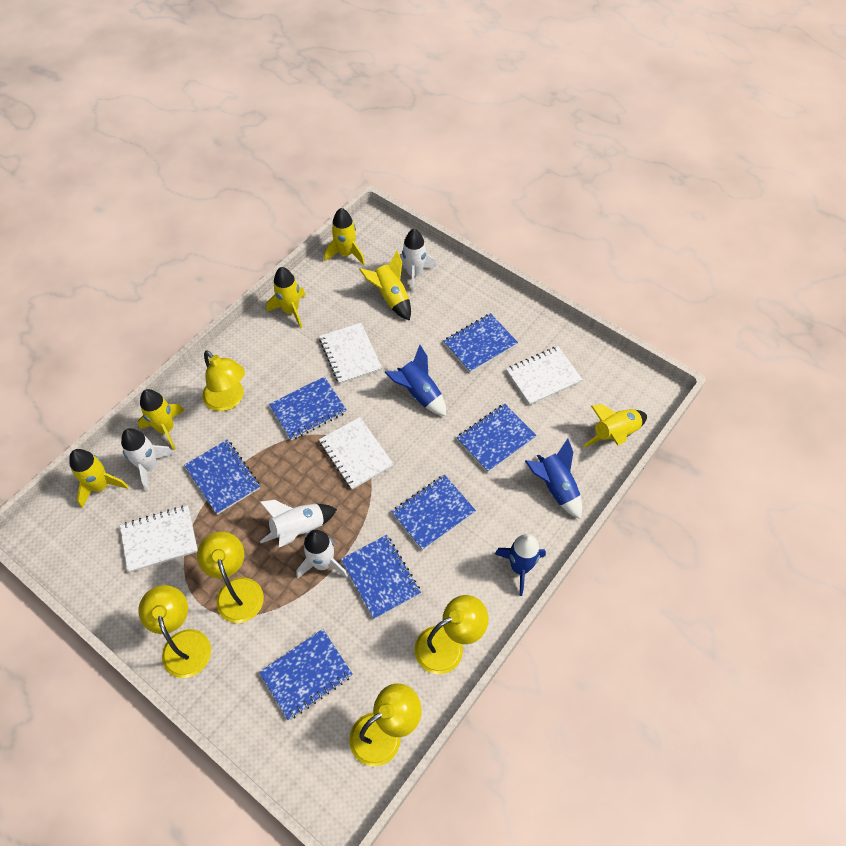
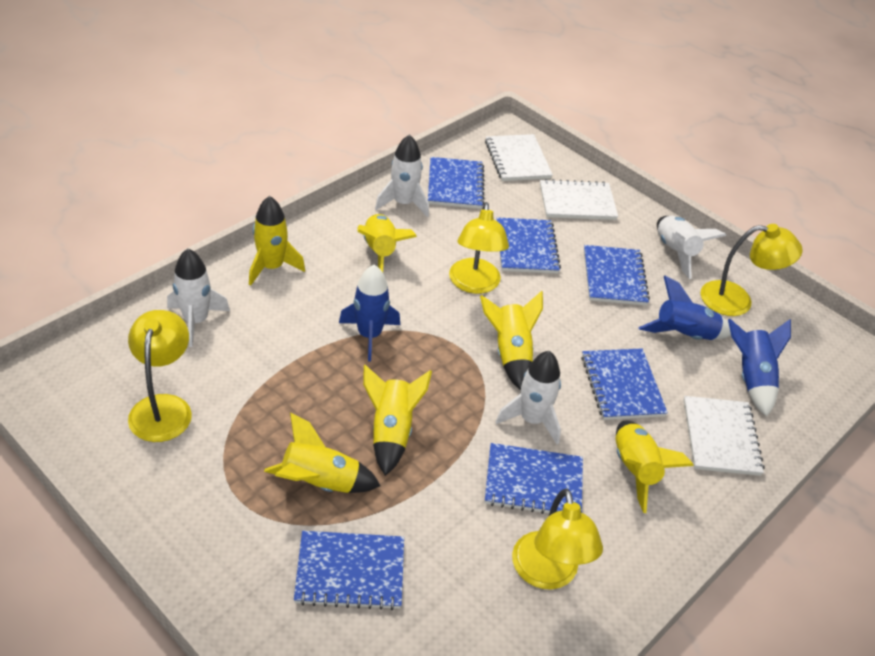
blue notebook: [184,440,260,515] [259,629,353,720] [269,377,347,440] [341,535,421,619] [391,475,476,550] [443,313,518,373] [456,404,537,472] = 7 -> [294,531,404,610] [428,157,484,209] [485,443,583,514] [496,217,561,274] [581,348,668,420] [584,245,650,306] = 6
white notebook: [120,505,198,573] [319,323,382,384] [319,417,394,490] [506,346,583,405] = 4 -> [485,134,553,181] [540,179,618,220] [683,396,764,476] = 3
yellow lamp: [138,585,211,678] [197,532,264,623] [202,350,245,411] [349,683,422,767] [414,595,488,674] = 5 -> [128,310,192,442] [449,202,509,294] [512,488,603,590] [700,224,802,316] = 4

